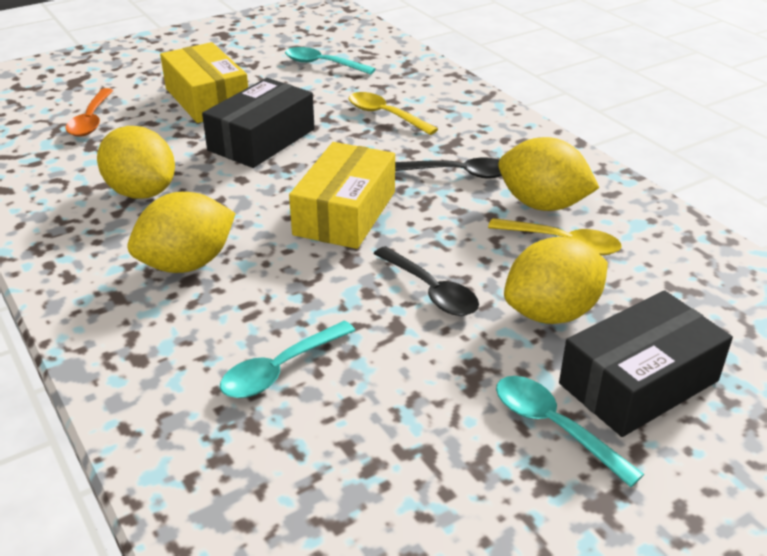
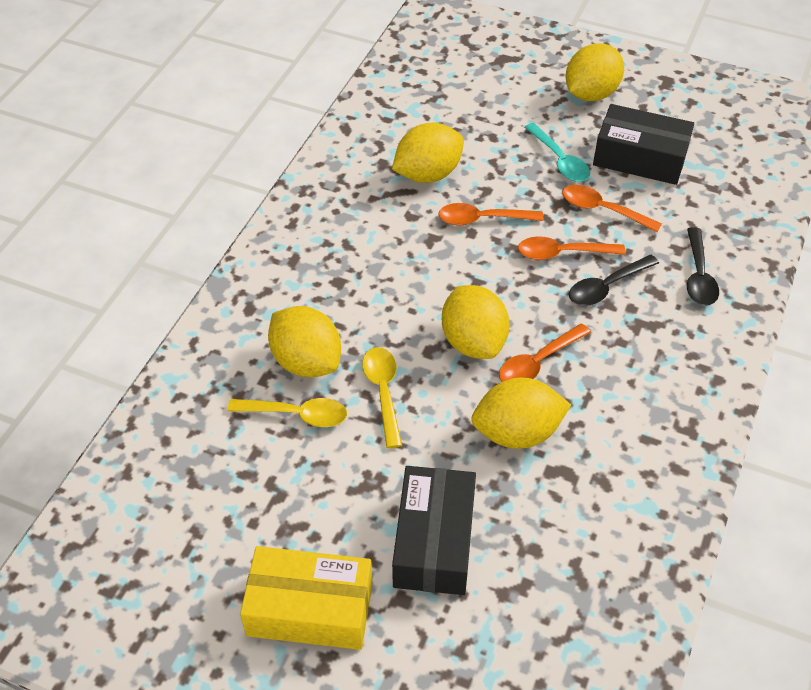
orange spoon: [66,88,113,137] = 1 -> [438,203,543,225] [499,323,591,382] [518,236,626,260] [562,185,662,232] = 4
turquoise spoon: [220,321,356,398] [285,47,375,75] [496,376,644,487] = 3 -> [524,123,590,182] = 1
yellow box: [160,42,248,123] [289,142,395,249] = 2 -> [240,546,372,650] = 1
yellow lemon: [97,126,175,199] [128,192,236,273] [498,137,599,211] [504,237,608,324] = 4 -> [268,306,341,377] [392,123,464,183] [442,285,509,359] [471,377,571,449] [566,43,624,101] = 5

